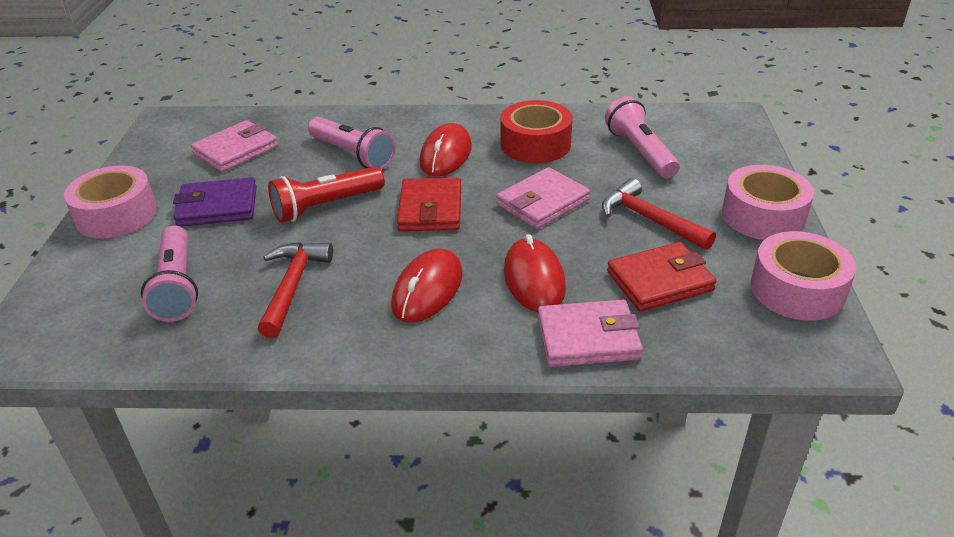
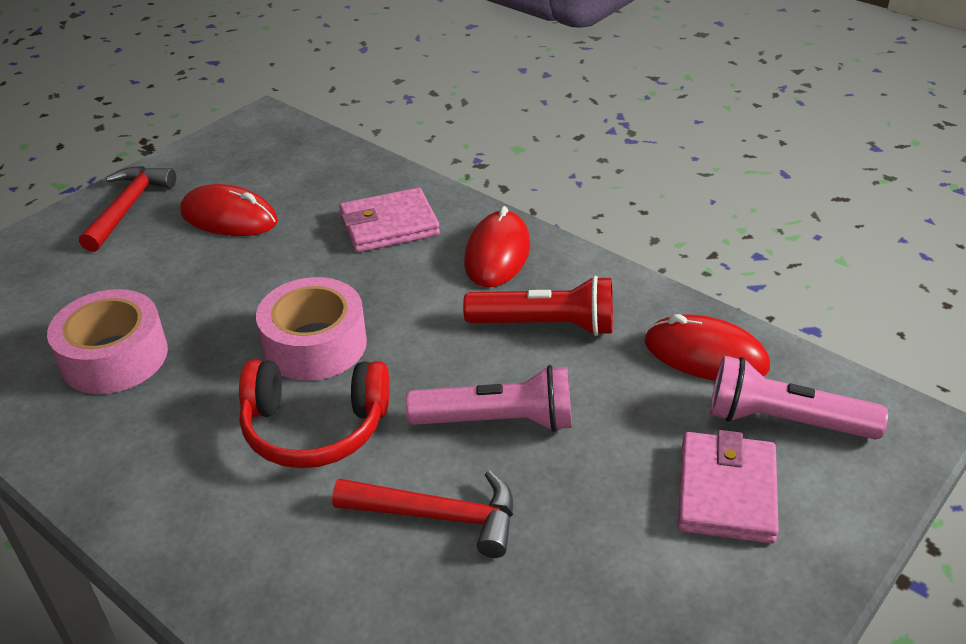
pink flashlight: [141,225,198,322] [308,117,396,169] [605,96,680,179] = 3 -> [405,365,572,432] [710,356,888,440] = 2
pink tape: [64,166,157,239] [722,165,814,240] [751,231,856,321] = 3 -> [47,289,168,394] [256,277,367,381] = 2
pink wallet: [191,120,278,172] [496,167,590,229] [538,300,643,367] = 3 -> [339,188,440,252] [677,430,779,544] = 2
purple wallet: [173,177,257,227] = 1 -> none = 0
red headphones: none = 0 -> [239,360,390,468] = 1
red tape: [500,100,572,163] = 1 -> none = 0
red wallet: [397,178,461,231] [607,242,717,312] = 2 -> none = 0

